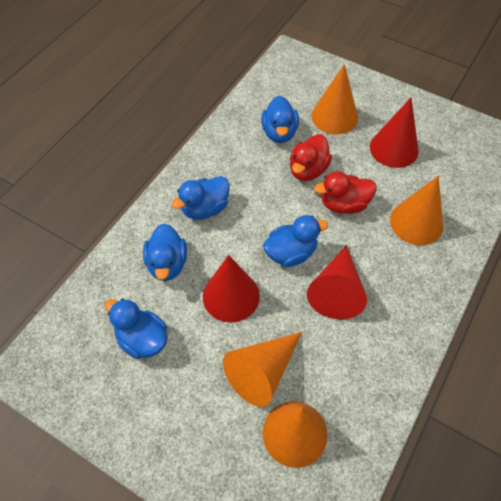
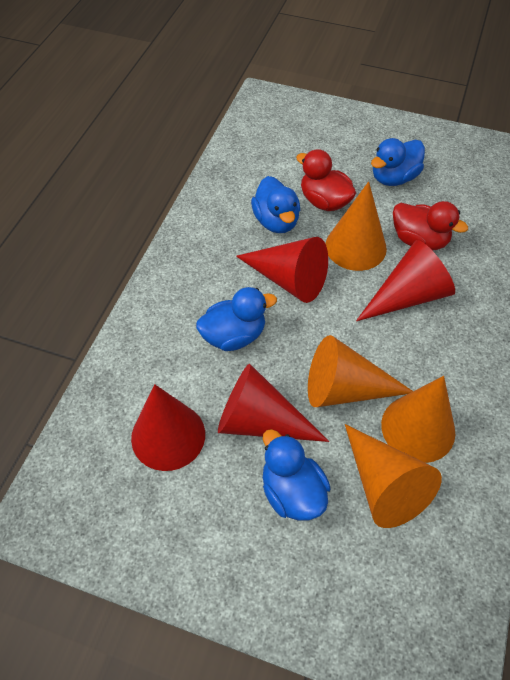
blue duck: [105,298,168,359] [143,224,187,281] [172,176,230,220] [261,96,299,143] [263,215,328,267] = 5 -> [196,287,277,351] [251,176,300,233] [263,429,330,521] [371,138,425,186] = 4
red cone: [203,255,260,322] [307,245,367,319] [370,98,419,168] = 3 -> [131,384,205,471] [218,364,329,442] [236,237,328,303] [356,240,455,321] = 4

